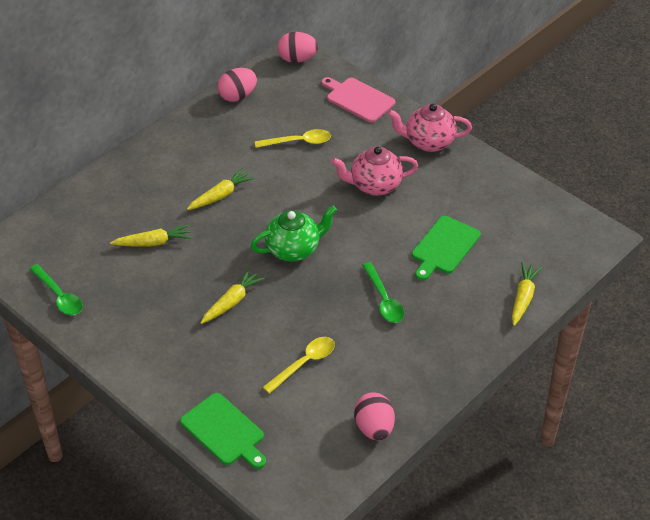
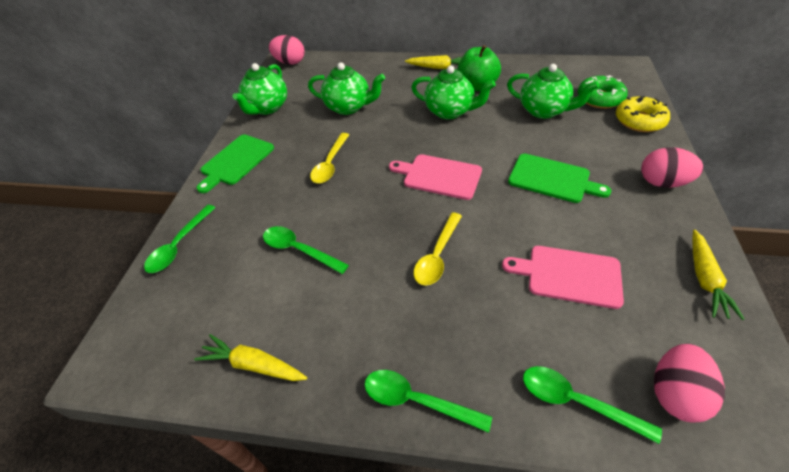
green apple: none = 0 -> [457,45,501,91] = 1
green donut: none = 0 -> [578,75,628,109] = 1
green spoon: [29,264,83,315] [362,262,404,323] = 2 -> [144,205,216,273] [263,226,349,274] [365,370,492,433] [523,366,662,444] = 4
green teapot: [251,206,337,261] = 1 -> [233,63,287,115] [308,62,385,115] [411,65,496,119] [507,64,599,119] = 4
pink cutting board: [321,77,395,123] = 1 -> [389,154,482,200] [502,246,624,309] = 2
pink teapot: [331,147,418,196] [387,104,472,152] = 2 -> none = 0
yellow carrot: [110,224,192,246] [187,168,255,210] [201,268,265,324] [512,262,542,326] = 4 -> [194,334,307,381] [405,55,462,69] [692,230,745,320] = 3
yellow donut: none = 0 -> [616,96,670,132] = 1

